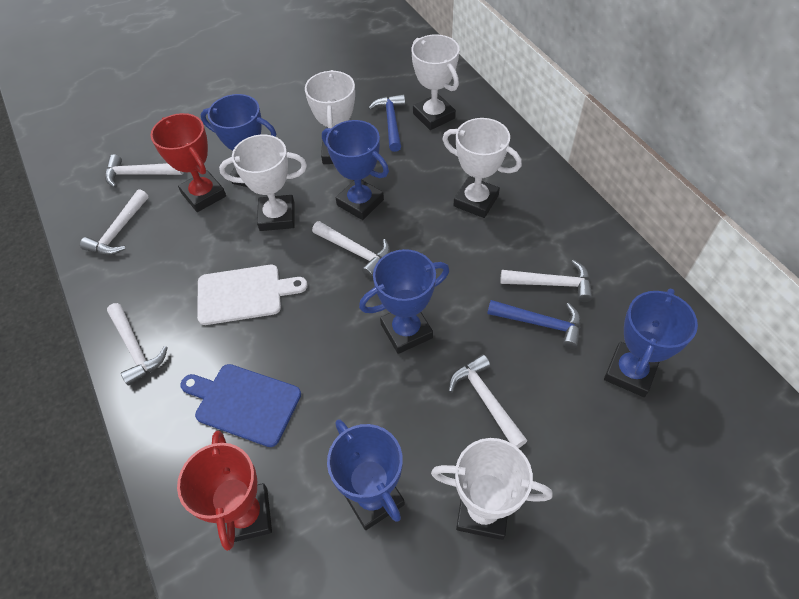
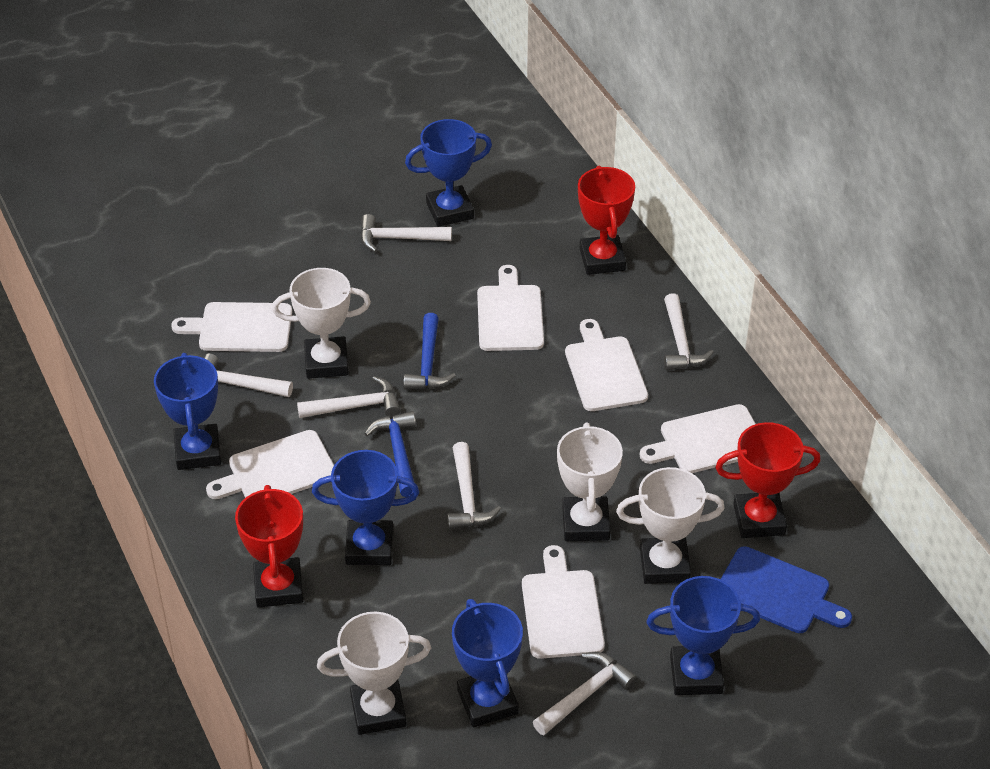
red trophy: [151,113,226,212] [177,431,272,551] = 2 -> [235,485,303,608] [578,166,635,275] [715,422,821,538] = 3
white cutting board: [197,265,307,325] = 1 -> [171,302,292,352] [206,430,334,499] [477,265,544,351] [522,545,605,659] [565,319,648,411] [639,404,756,473] = 6
white trophy: [219,134,307,231] [305,70,355,164] [411,34,459,130] [431,438,553,540] [442,118,522,218] = 5 -> [272,268,371,379] [317,612,431,735] [557,423,623,541] [616,467,725,584] = 4

